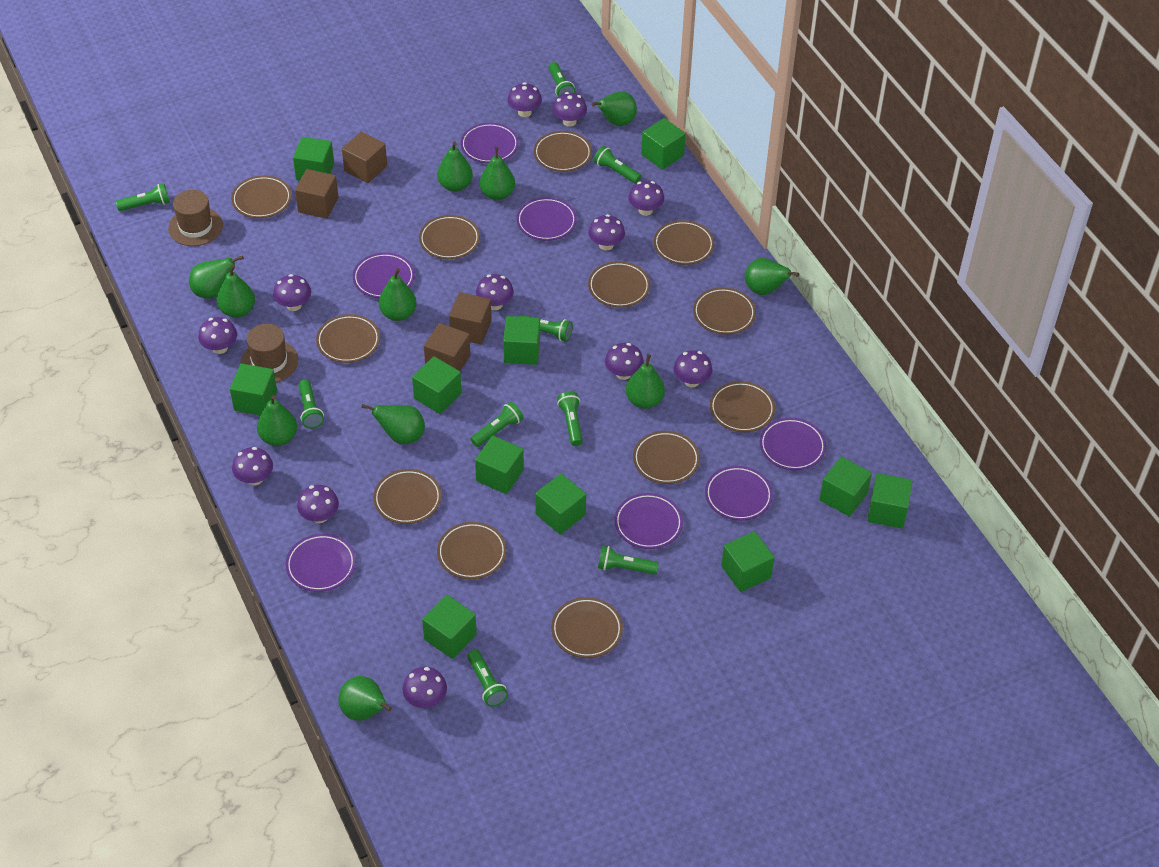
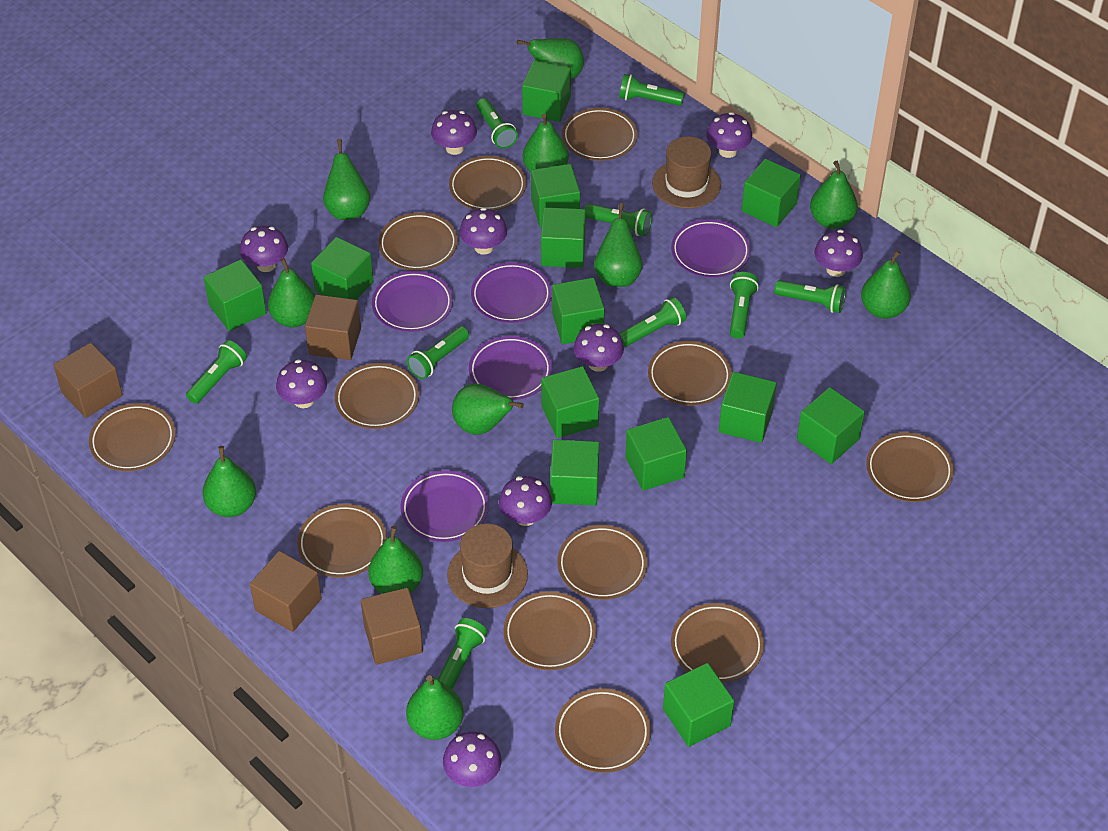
green cube: [230,364,277,416] [293,137,334,181] [412,356,462,414] [422,595,477,659] [475,436,524,494] [503,316,540,365] [535,473,586,535] [641,118,686,170] [721,531,775,592] [819,456,872,517] [867,473,912,529] = 11 -> [204,259,266,331] [311,237,373,300] [522,60,571,122] [531,164,580,227] [541,207,586,268] [541,366,599,438] [550,440,599,505] [552,278,605,344] [625,417,687,491] [663,663,734,747] [719,372,777,443] [742,159,801,227] [797,387,865,464] = 13
purple mushroom: [198,317,237,354] [232,447,273,486] [273,274,311,311] [297,485,339,523] [403,667,447,708] [476,274,514,310] [507,82,542,117] [552,92,587,127] [588,214,625,251] [605,343,644,380] [628,181,664,216] [674,350,712,387] = 12 -> [240,226,288,272] [276,360,327,408] [431,110,477,155] [443,732,502,787] [460,207,507,255] [499,476,552,526] [574,324,624,372] [707,112,752,158] [814,230,863,277] = 9
purple plate: [285,534,356,592] [353,252,415,298] [460,123,519,163] [516,197,577,241] [614,493,683,549] [705,466,773,521] [760,418,826,470] = 7 -> [372,271,453,332] [400,470,489,542] [469,336,552,400] [471,262,552,323] [671,219,751,278] = 5

